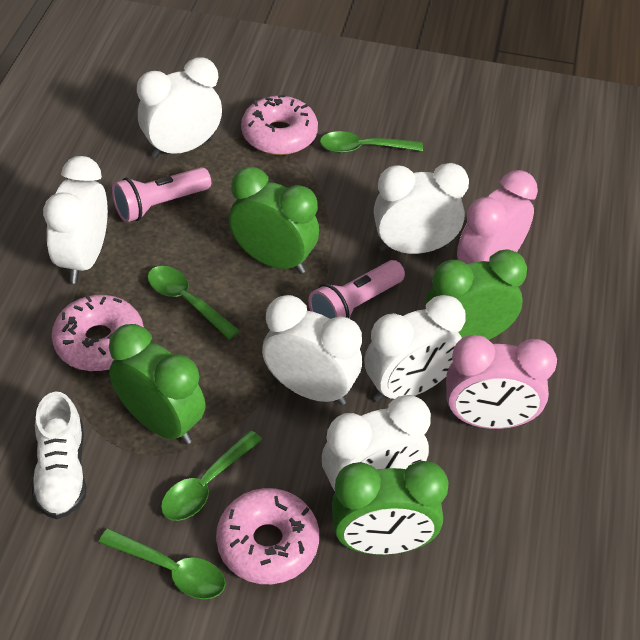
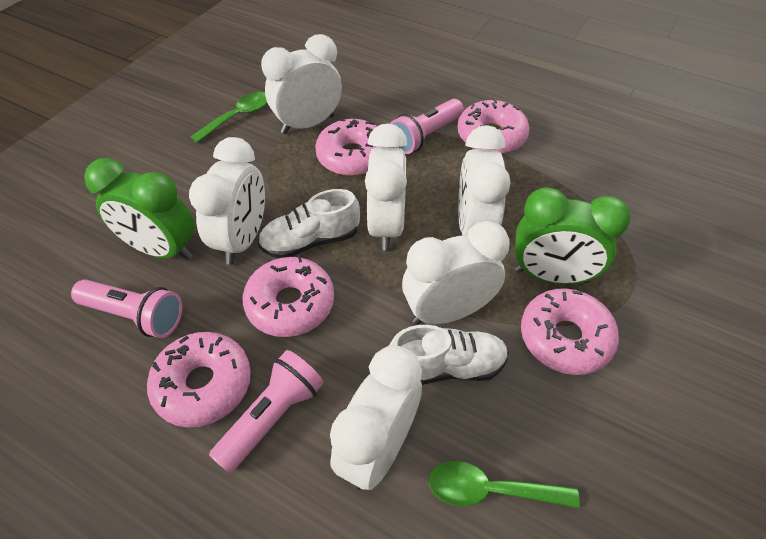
green clock: [109,324,206,445] [229,167,319,274] [332,461,448,555] [425,249,527,340] = 4 -> [84,158,194,261] [515,187,631,284] = 2
green spoon: [98,528,226,599] [147,266,240,340] [161,430,262,521] [320,131,423,153] = 4 -> [190,92,267,143] [429,461,579,509] = 2
pink clock: [446,335,557,429] [457,170,538,264] = 2 -> none = 0
pink donut: [52,295,144,371] [216,488,319,584] [241,94,318,155] = 3 -> [147,332,251,428] [243,255,334,337] [315,118,389,176] [457,98,530,154] [521,288,619,375] = 5
pink flashlight: [112,167,211,222] [308,260,405,319] = 2 -> [71,279,182,338] [209,350,324,473] [390,99,464,154] = 3
white shoe: [32,392,86,519] = 1 -> [258,189,360,258] [389,325,509,385] = 2

